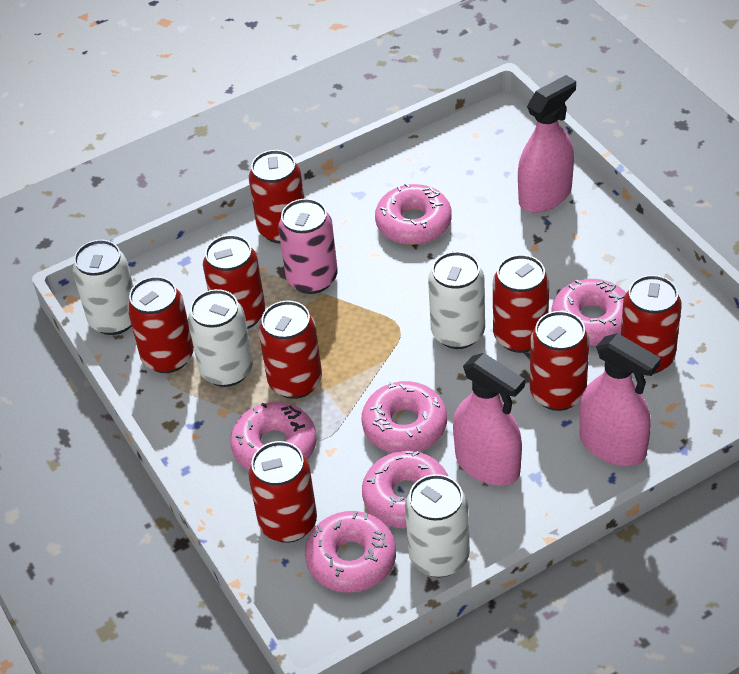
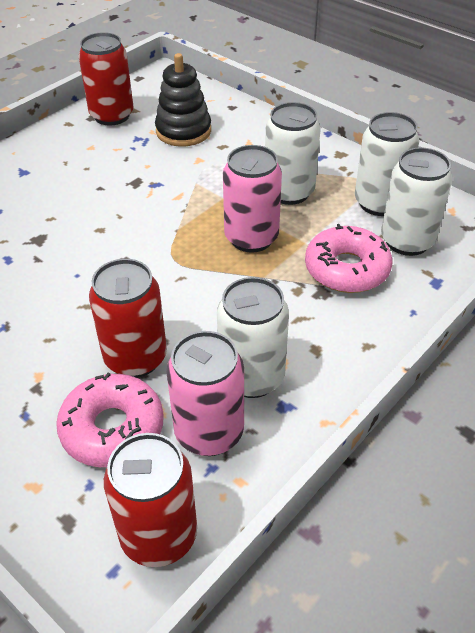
black stacking toy: none = 0 -> [155,53,211,147] = 1
pink can: [278,198,338,294] = 1 -> [166,331,244,456] [223,145,282,253] = 2
pink donut: [230,402,317,470] [305,511,396,593] [362,381,447,453] [362,451,448,528] [375,183,452,245] [551,279,626,345] = 6 -> [56,373,164,467] [305,224,392,293] = 2
pink spray bottle: [453,353,525,486] [518,75,576,213] [579,333,661,466] = 3 -> none = 0
red can: [127,276,194,373] [203,235,265,329] [248,441,317,543] [249,150,304,244] [259,301,322,399] [493,255,549,353] [530,311,589,411] [621,275,682,374] = 8 -> [78,32,133,125] [89,259,167,378] [104,433,197,567] = 3

